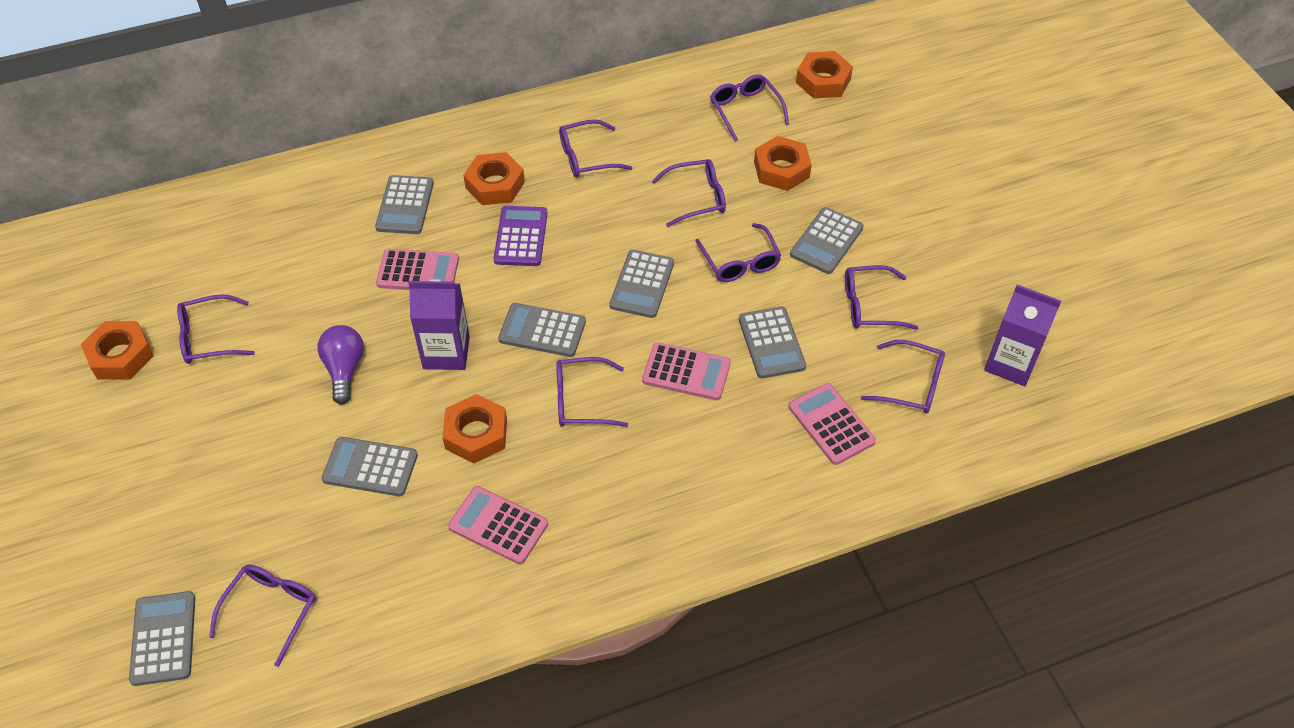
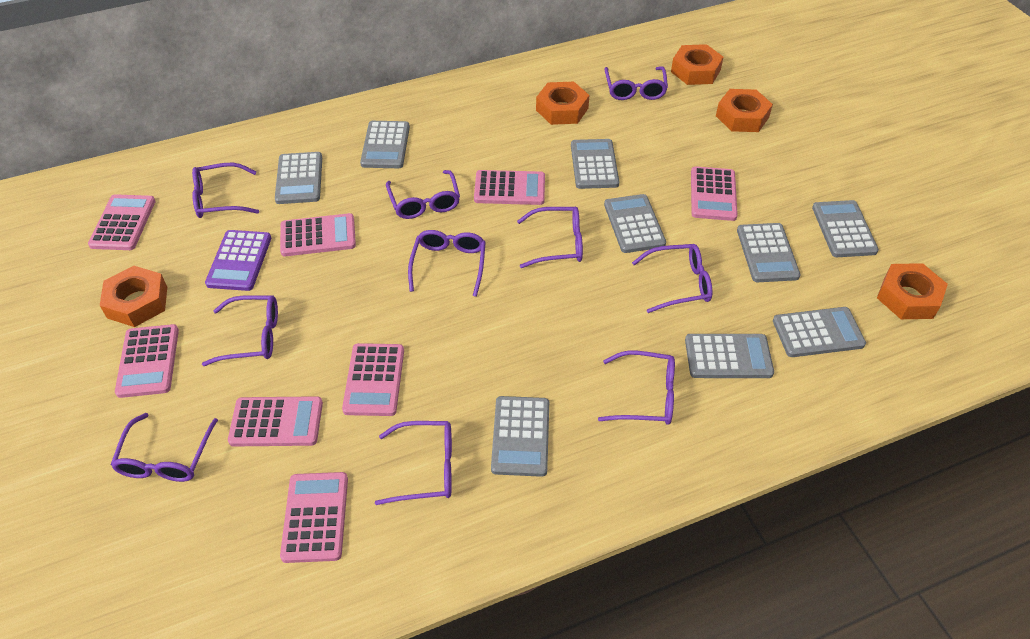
grey calculator: [129,591,195,686] [322,437,418,496] [375,175,434,234] [498,303,586,357] [610,250,674,318] [739,306,806,379] [790,207,864,274] = 7 -> [275,152,322,204] [360,121,410,168] [491,396,549,477] [571,139,619,189] [604,194,666,253] [685,334,774,378] [737,223,800,282] [773,307,866,357] [812,200,879,257] = 9
pink calculator: [376,249,459,290] [448,486,548,564] [642,342,731,400] [789,383,876,465] = 4 -> [88,194,155,250] [115,324,179,398] [228,396,323,447] [280,213,356,256] [280,472,348,563] [342,343,404,416] [474,170,545,205] [691,166,738,221] = 8
purple carton: [408,279,470,370] [984,285,1061,386] = 2 -> none = 0
purple glasses: [177,294,255,364] [209,565,316,667] [556,357,628,427] [559,119,633,178] [652,159,726,227] [695,223,781,282] [710,74,789,141] [845,265,918,330] [861,340,945,414] = 9 -> [110,413,218,482] [192,163,259,218] [202,295,278,366] [375,421,452,505] [386,170,460,219] [408,230,486,297] [517,207,583,268] [598,350,675,425] [604,66,668,100] [632,244,712,313] = 10
purple light bulb: [317,325,364,405] = 1 -> none = 0

